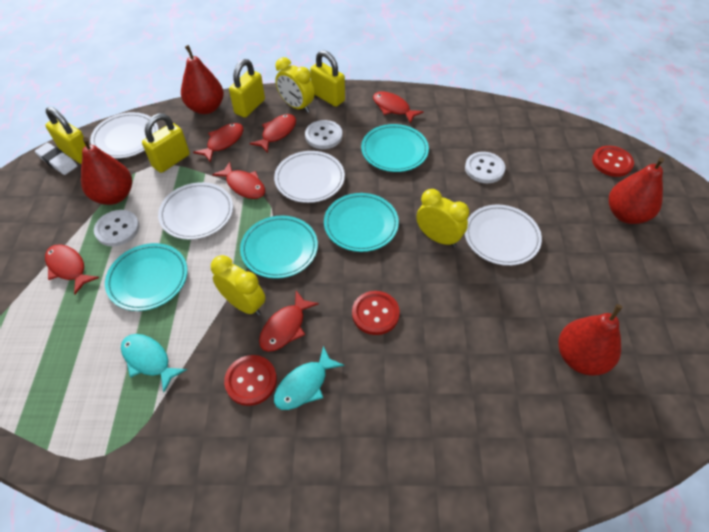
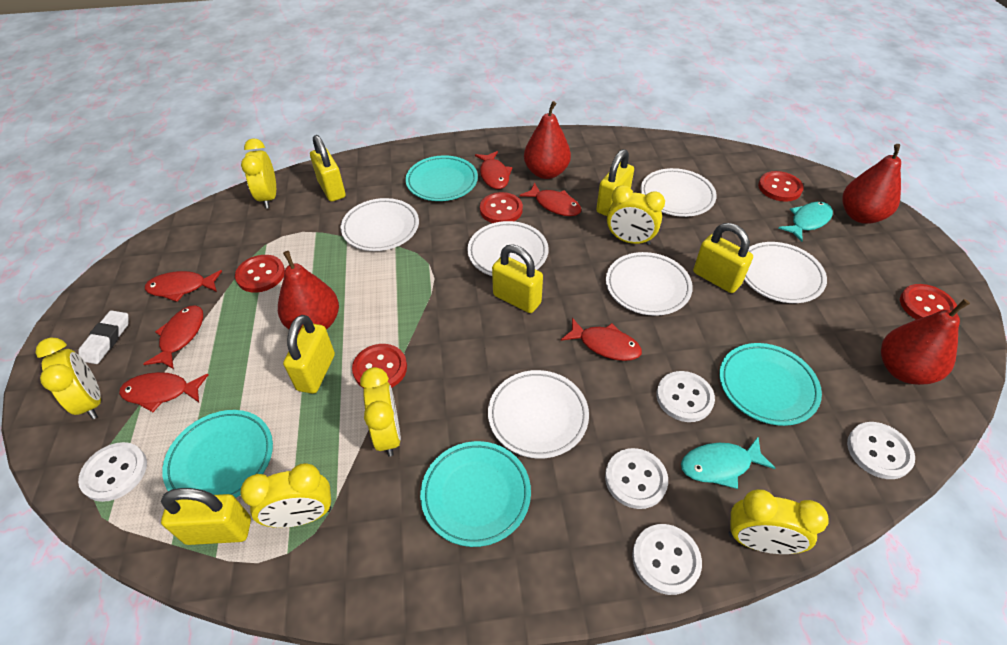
red button: [224,355,277,406] [352,291,400,335] [592,146,634,177] = 3 -> [235,255,285,293] [352,344,407,388] [480,192,523,223] [758,171,804,202] [900,284,958,320] = 5
white button: [94,210,140,247] [305,120,342,149] [465,152,505,183] = 3 -> [78,442,147,502] [605,448,668,509] [632,524,702,595] [656,371,715,422] [847,422,915,479] = 5
white plate: [90,112,159,159] [158,182,233,240] [274,151,345,203] [465,205,542,266] = 4 -> [341,198,419,251] [467,221,548,276] [488,370,589,459] [606,252,693,316] [641,168,717,217] [744,242,827,303] = 6
yellow clock: [211,255,265,316] [275,57,315,113] [416,189,469,247] = 3 -> [36,338,101,419] [240,463,331,528] [241,138,276,209] [360,367,401,457] [607,185,665,245] [729,489,829,554] = 6
yellow padlock: [45,107,86,164] [142,113,190,173] [229,59,265,118] [310,50,345,107] = 4 -> [161,488,251,545] [283,315,335,394] [310,135,346,202] [492,245,543,313] [596,149,634,216] [693,223,753,293] = 6

